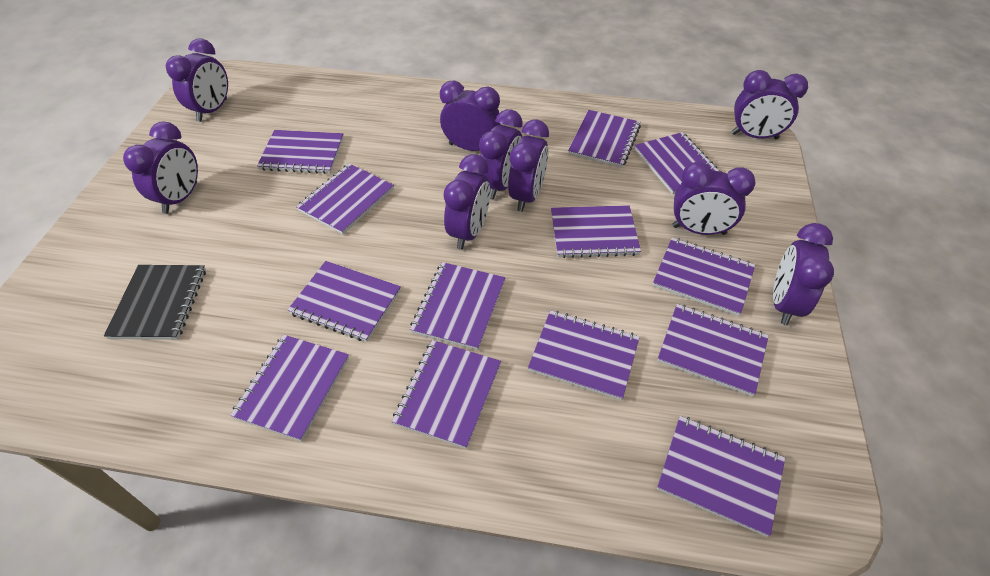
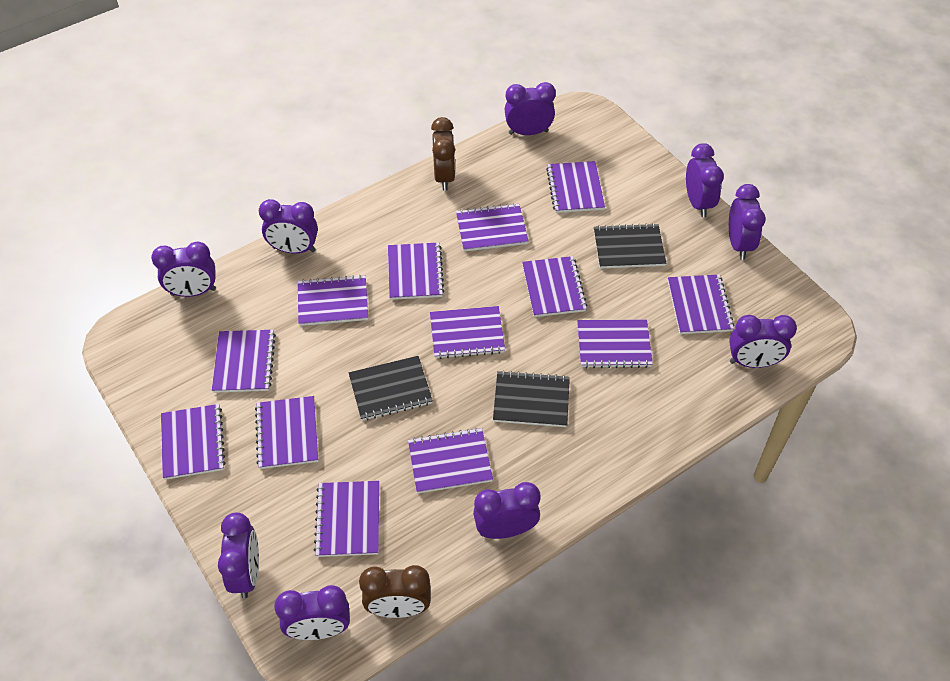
black notebook: [104,265,206,340] = 1 -> [349,356,433,421] [493,370,570,427] [594,223,666,269] = 3
brown clock: none = 0 -> [359,565,431,618] [431,117,455,191] = 2

